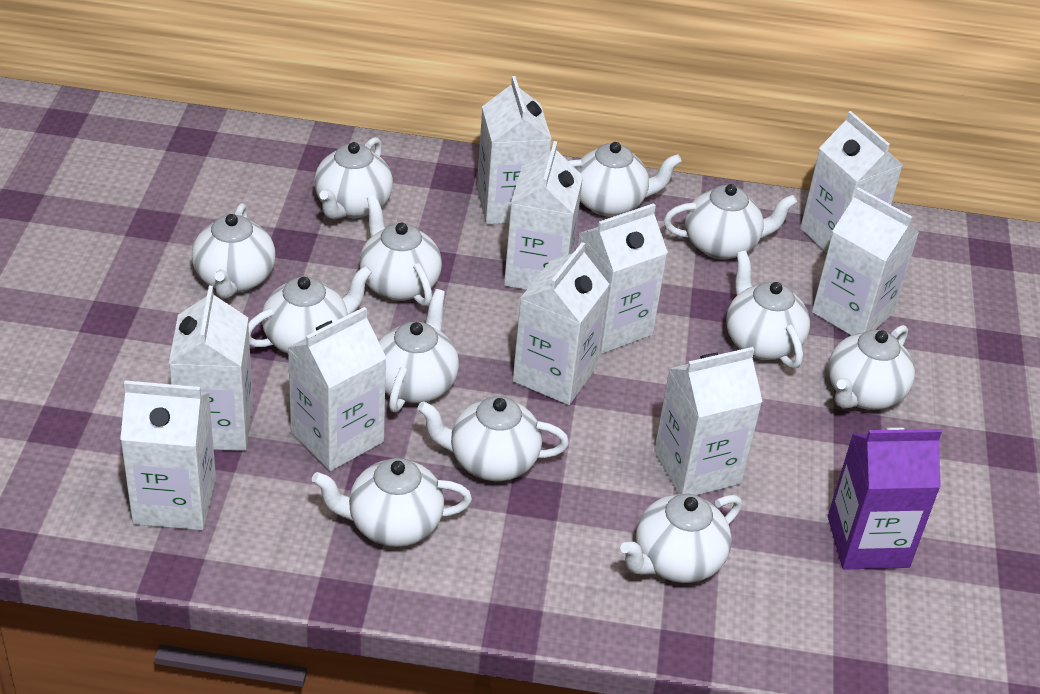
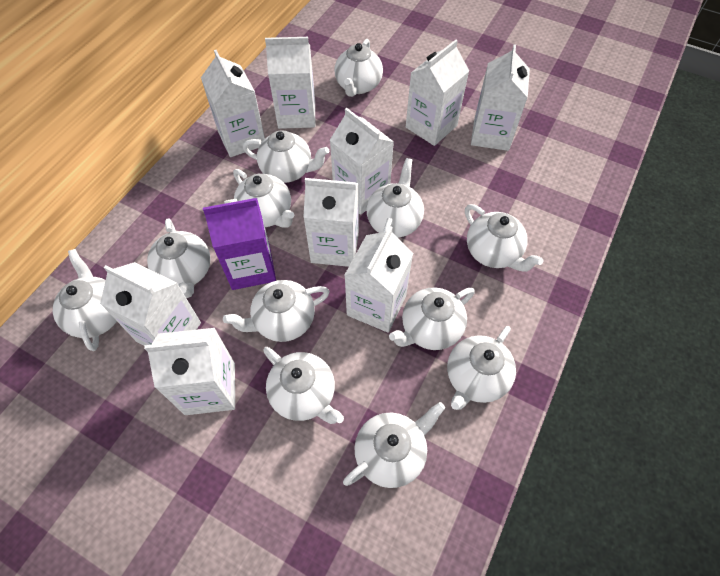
white carton: [120,381,216,530] [169,286,253,451] [287,307,386,471] [477,76,551,224] [504,141,583,290] [513,242,609,405] [578,203,668,354] [654,347,763,495] [800,111,903,253] [812,187,919,335] = 10 -> [100,262,201,346] [144,328,235,415] [201,50,265,157] [265,37,315,129] [303,178,359,267] [330,108,394,215] [345,226,413,333] [406,40,469,146] [471,44,530,151] = 9

